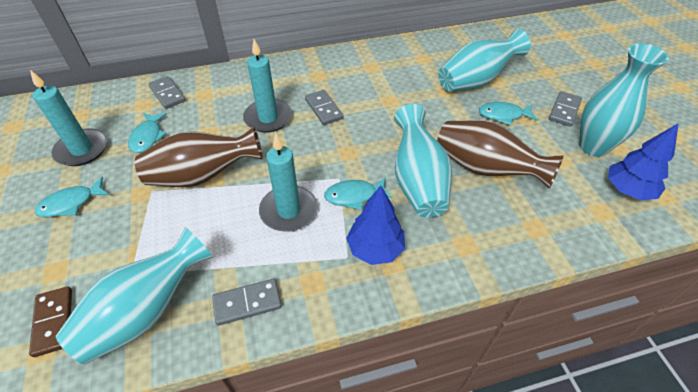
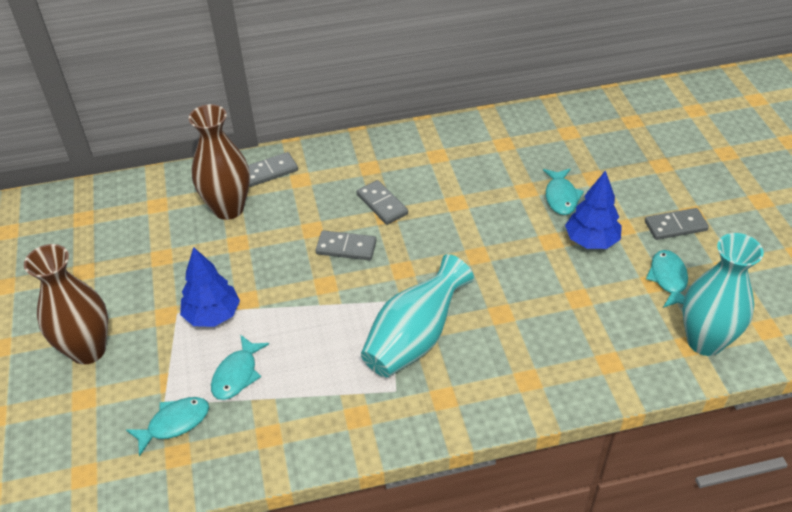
brown domino: [29,286,72,357] = 1 -> none = 0
turquoise candle: [30,70,107,166] [243,39,292,133] [259,132,318,232] = 3 -> none = 0
turquoise vase: [56,227,213,365] [394,104,452,217] [438,29,531,92] [579,43,669,157] = 4 -> [361,254,474,378] [683,233,764,356] = 2

